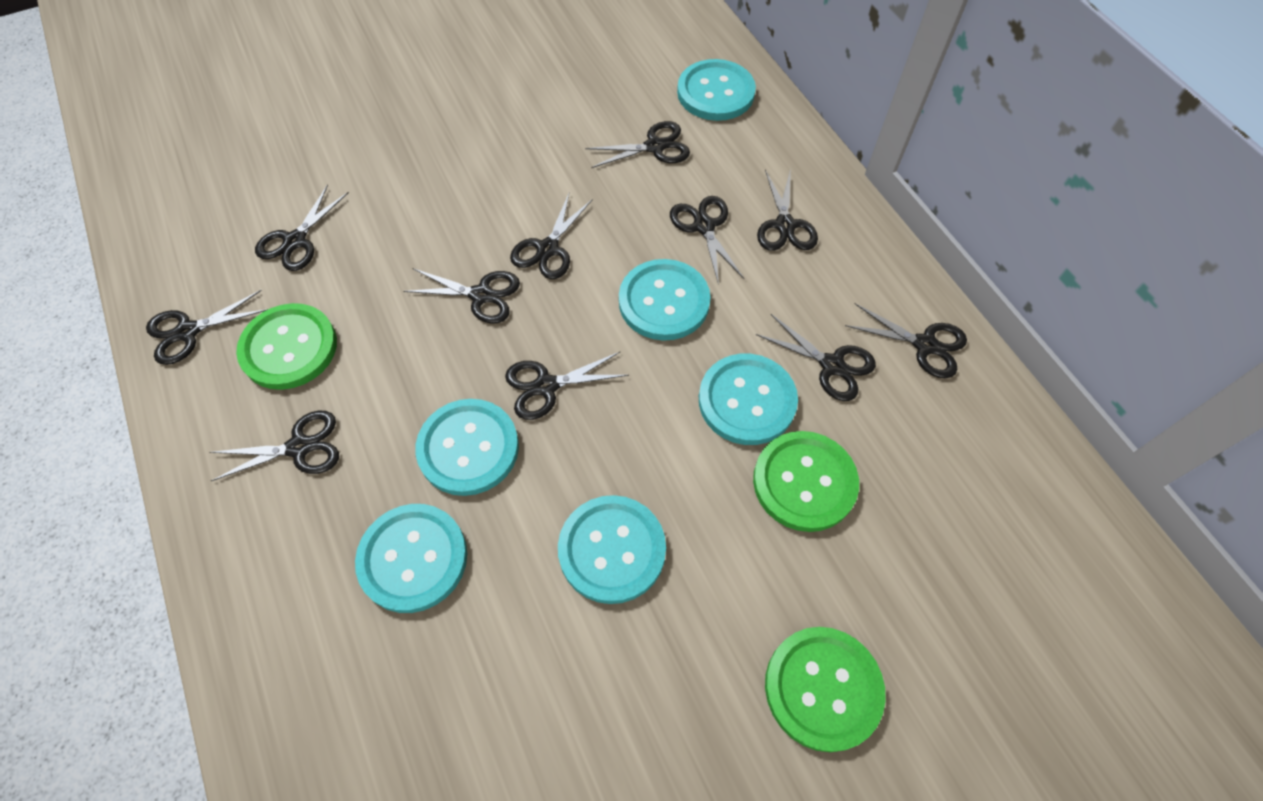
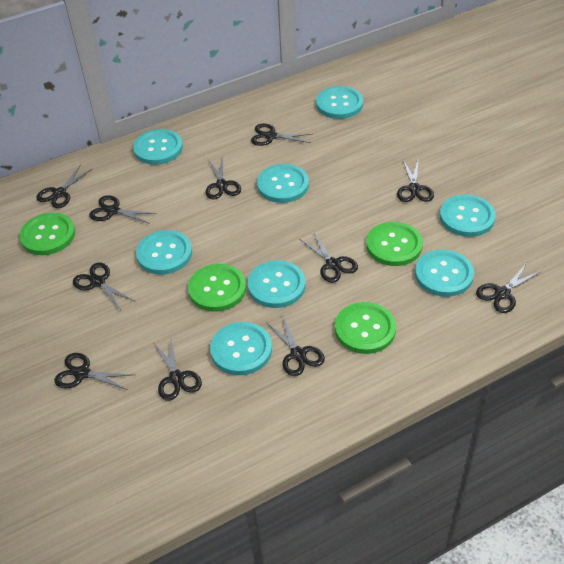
green button: [236,303,337,390] [753,431,859,532] [765,627,886,752] = 3 -> [19,213,75,255] [188,264,246,311] [335,302,396,354] [366,222,423,266] = 4
turquoise button: [355,504,467,613] [415,399,519,496] [558,495,666,604] [619,259,711,341] [677,59,756,121] [699,354,798,445] = 6 -> [133,129,183,165] [136,230,192,275] [210,322,272,375] [248,260,305,308] [257,164,309,203] [316,86,363,119] [415,250,474,297] [440,194,496,237] = 8

